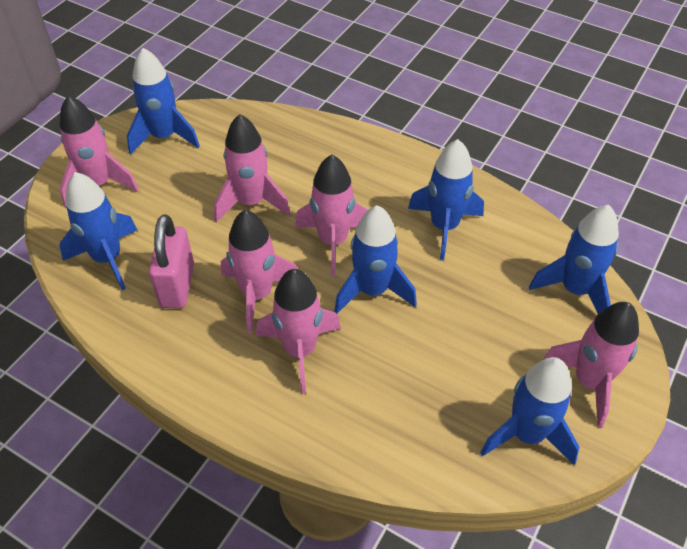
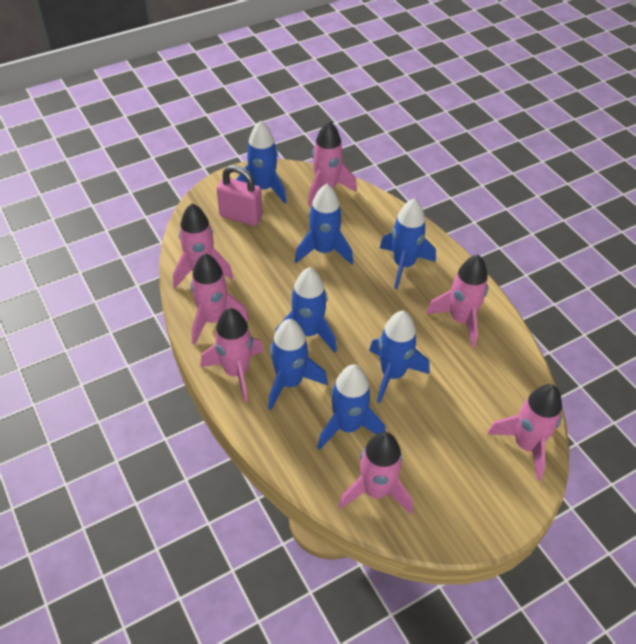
blue rocket: [59,172,137,290] [127,48,200,155] [334,205,417,314] [408,139,484,261] [480,357,580,465] [529,205,619,314] = 6 -> [236,121,287,204] [268,319,328,410] [275,267,337,353] [295,184,353,265] [317,365,386,450] [369,311,429,403] [380,198,436,289] = 7
pink rocket: [59,96,139,207] [214,114,290,223] [221,210,297,333] [256,269,341,394] [295,155,368,277] [543,302,639,428] = 6 -> [173,204,233,288] [190,253,249,345] [200,308,263,402] [308,121,357,206] [339,432,413,514] [426,255,488,348] [487,384,562,481] = 7

